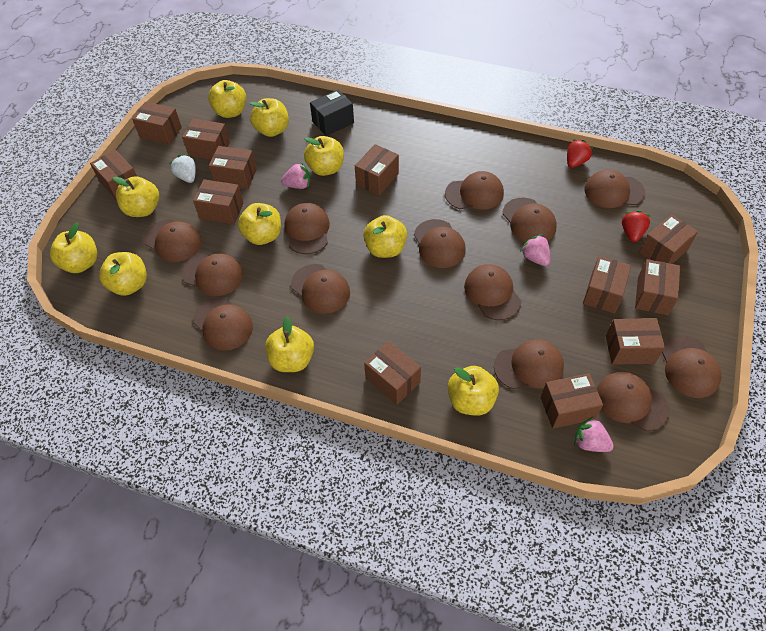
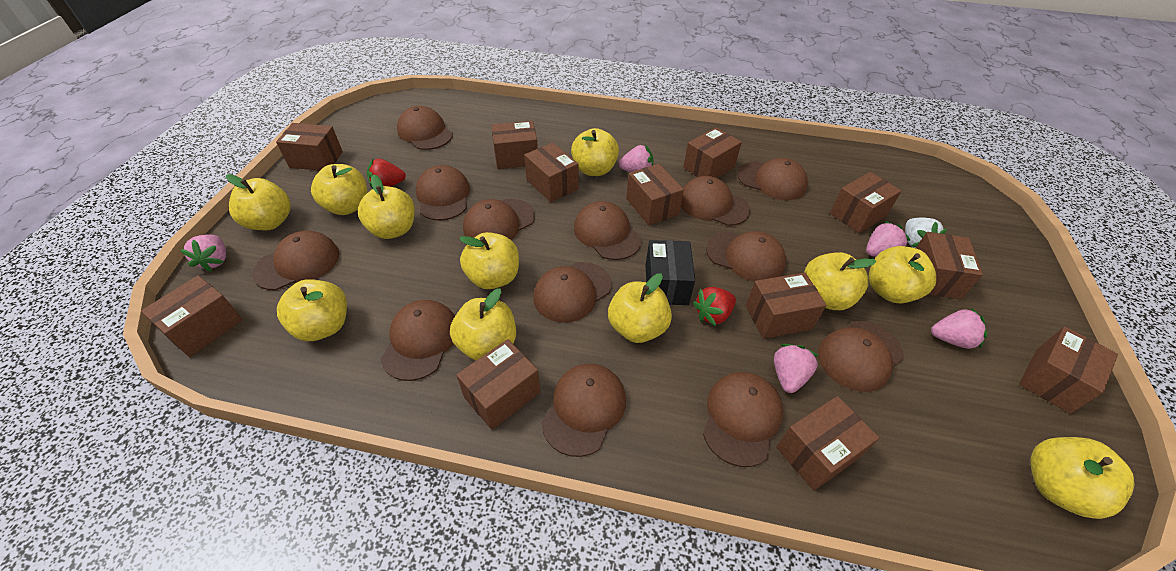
pink strawberry: [281,163,310,189] [520,234,551,266] [574,416,614,452] = 3 -> [180,235,226,272] [619,145,654,172] [774,344,820,393] [866,221,910,256] [931,308,987,349] = 5
yellow apple: [50,222,97,273] [99,252,147,296] [113,176,159,217] [208,80,246,118] [238,203,281,245] [250,98,289,137] [265,317,314,372] [304,136,344,176] [363,215,407,258] [448,366,499,416] = 10 -> [226,174,291,230] [277,279,347,341] [311,164,368,215] [358,174,415,239] [450,288,516,360] [459,232,519,289] [571,128,619,176] [608,273,672,343] [804,252,876,310] [869,246,936,303] [1030,437,1135,519] = 11

